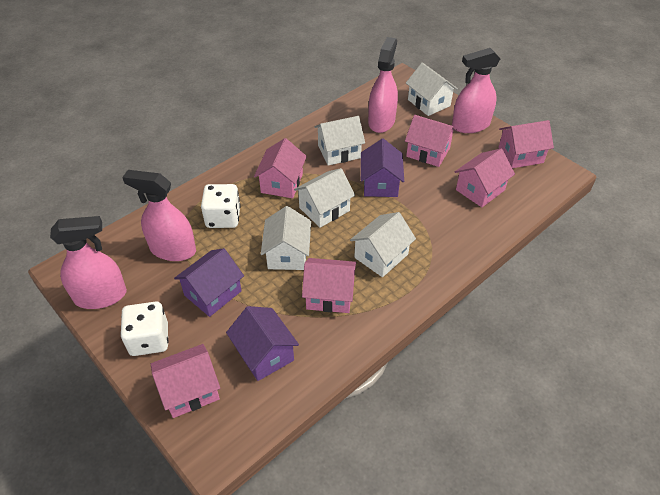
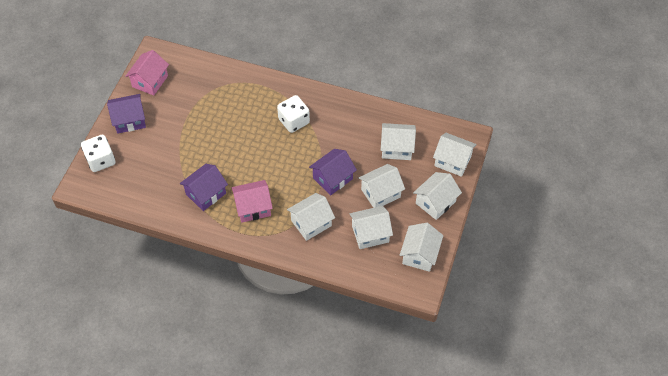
pink house: [151,344,220,418] [254,138,307,198] [302,258,356,313] [405,115,457,167] [455,149,515,207] [498,120,554,168] = 6 -> [125,50,169,96] [231,180,273,223] = 2
pink spray bottle: [50,216,127,309] [122,170,196,261] [368,37,398,133] [452,48,500,133] = 4 -> none = 0
white house: [261,206,311,270] [294,168,355,228] [315,116,365,165] [350,212,416,277] [406,63,458,116] = 5 -> [287,193,335,241] [349,206,393,249] [358,164,405,208] [381,123,416,160] [399,223,444,272] [413,172,462,220] [433,133,477,177] = 7

